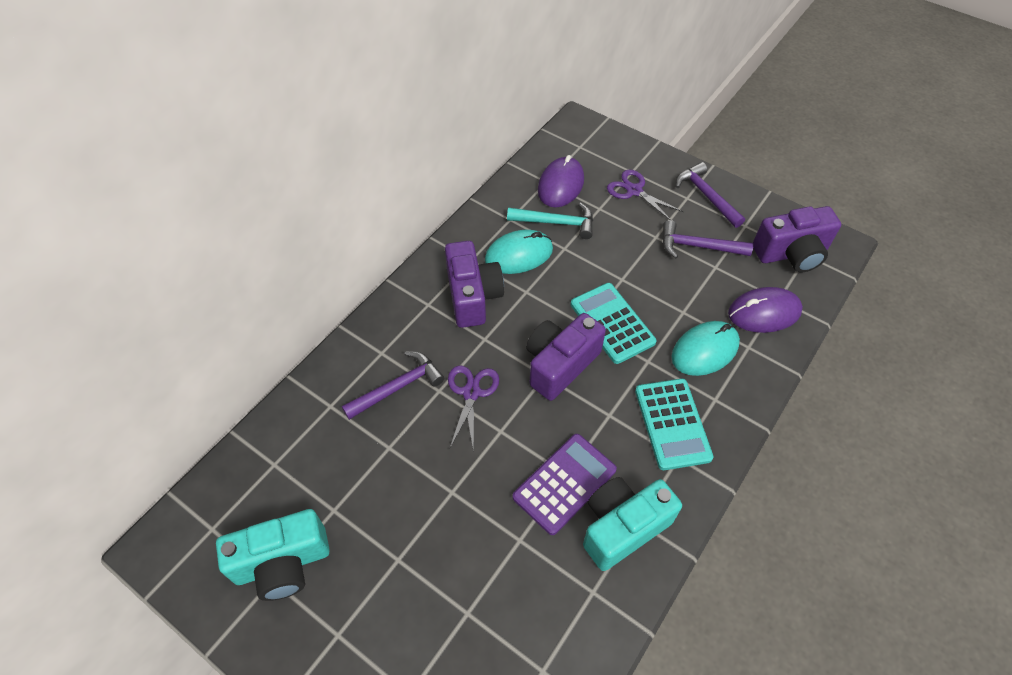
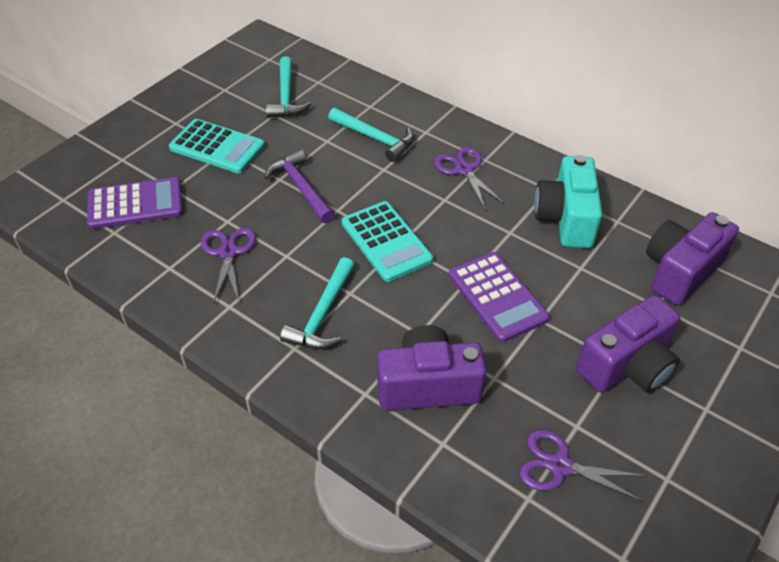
purple calculator: [513,434,617,535] = 1 -> [87,177,183,229] [449,252,550,342] = 2
purple hammer: [342,351,444,420] [663,220,753,258] [676,162,745,228] = 3 -> [264,149,335,223] = 1
purple mouse: [538,155,584,208] [728,287,803,333] = 2 -> none = 0
purple scissors: [448,365,499,452] [607,170,684,220] = 2 -> [201,228,256,304] [434,147,505,209] [519,430,647,502] = 3
turquoise camera: [216,509,330,601] [583,477,682,571] = 2 -> [534,155,602,248] = 1
turquoise hammer: [507,202,593,239] = 1 -> [266,57,311,118] [280,257,355,349] [328,108,414,162] = 3
turquoise mouse: [485,230,553,274] [671,321,740,376] = 2 -> none = 0

